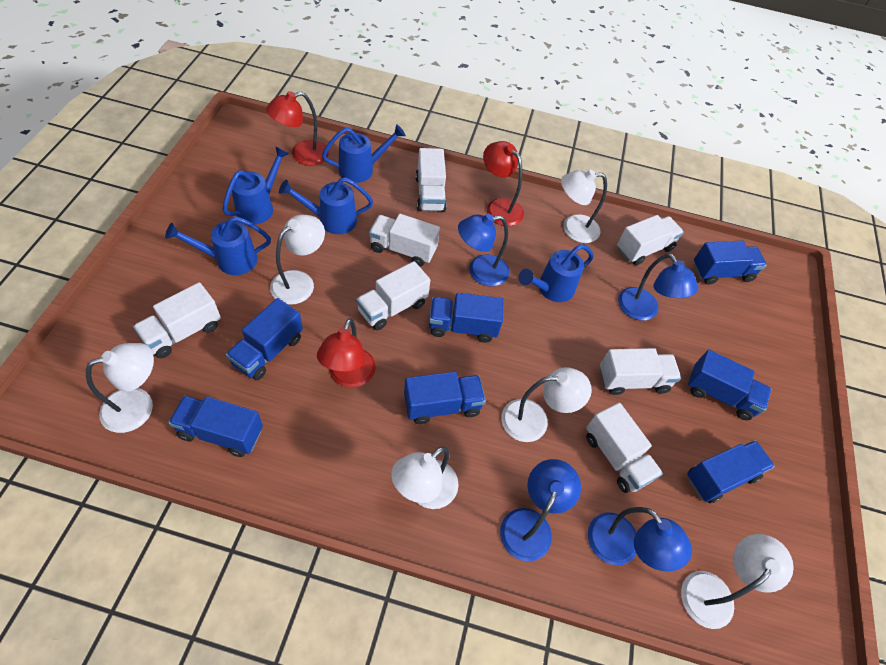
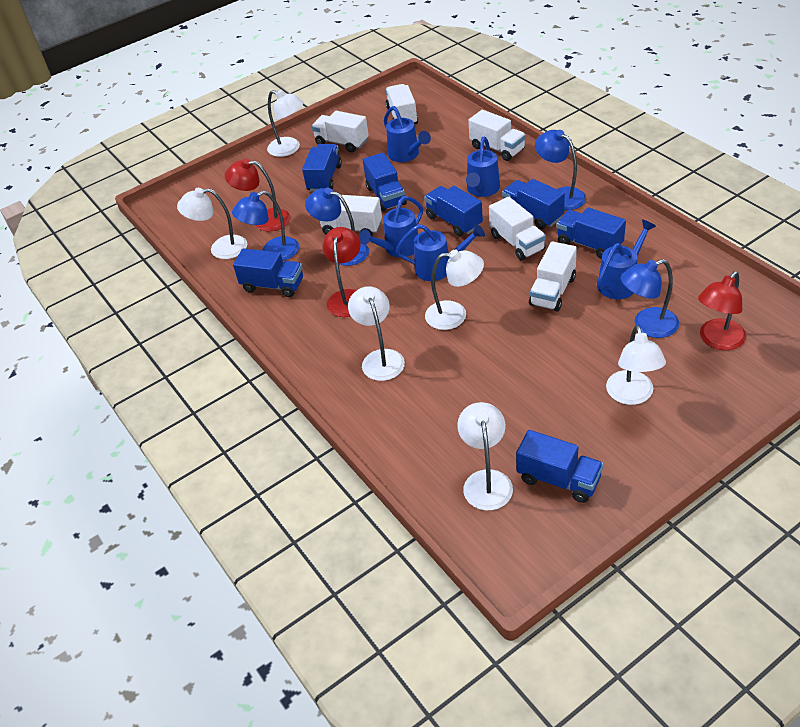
white truck: [133,282,221,358] [356,261,430,330] [369,214,440,267] [415,148,447,212] [586,403,663,493] [600,348,681,395] [617,215,684,265] = 7 -> [312,111,369,152] [319,195,382,236] [386,84,418,124] [468,110,526,161] [489,197,546,260] [529,241,577,311] = 6

